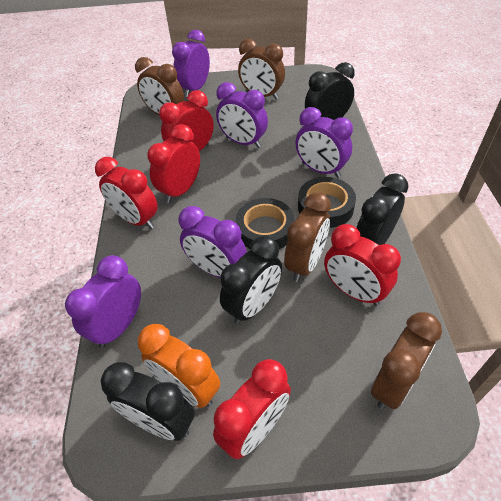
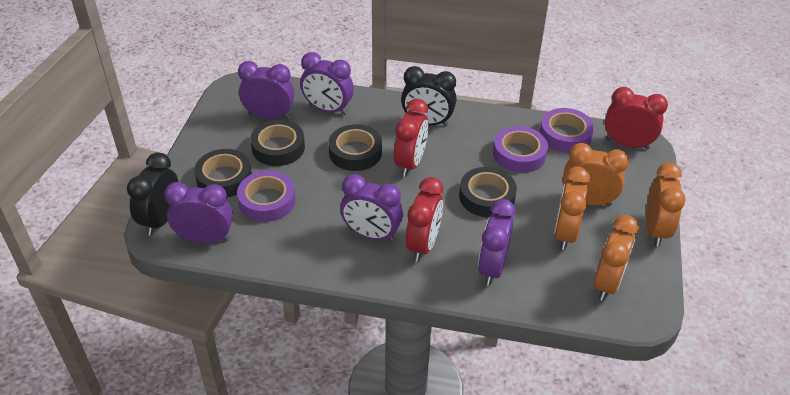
black clock: [101,362,195,441] [220,236,282,324] [305,62,355,120] [356,173,408,245] = 4 -> [127,152,178,236] [401,66,457,127] = 2
black tape: [235,198,295,249] [298,177,356,228] = 2 -> [194,149,252,197] [250,120,305,166] [328,124,382,171] [459,167,517,217] = 4
brown clock: [135,57,184,115] [238,39,285,99] [284,192,331,282] [371,312,442,409] = 4 -> none = 0
orange clock: [138,324,220,408] = 1 -> [554,166,590,250] [563,143,629,206] [594,215,639,301] [646,163,686,247] = 4
purple tape: none = 0 -> [237,171,296,222] [493,126,548,173] [540,108,594,153] = 3
red clock: [95,157,158,229] [147,124,200,203] [159,90,214,151] [213,359,291,459] [324,224,401,306] = 5 -> [394,99,428,177] [406,177,443,262] [605,87,668,150] = 3

